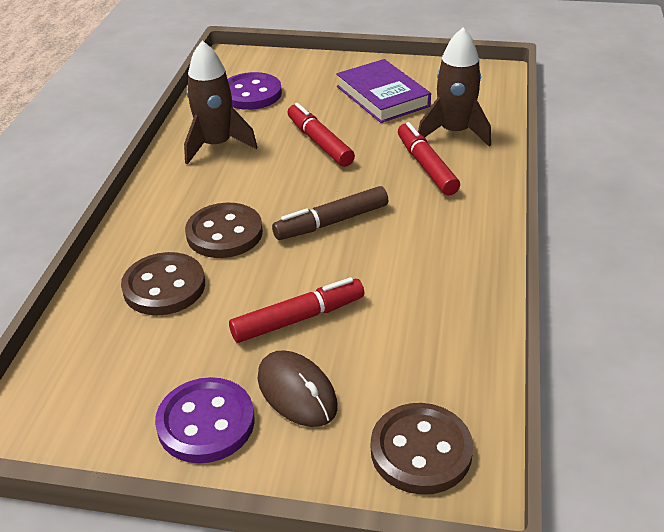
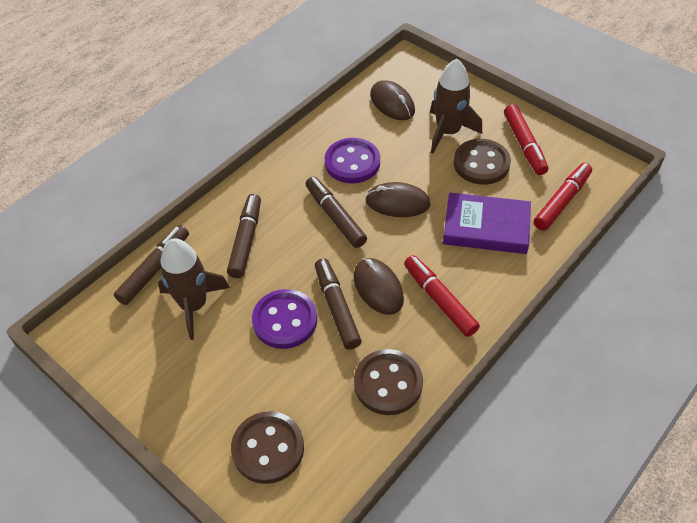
brown marker: [272,186,388,240] = 1 -> [114,225,189,305] [227,194,261,278] [306,176,367,248] [315,258,362,349] = 4
brown mouse: [258,350,338,427] = 1 -> [354,258,404,315] [365,182,431,217] [370,80,415,120] = 3

